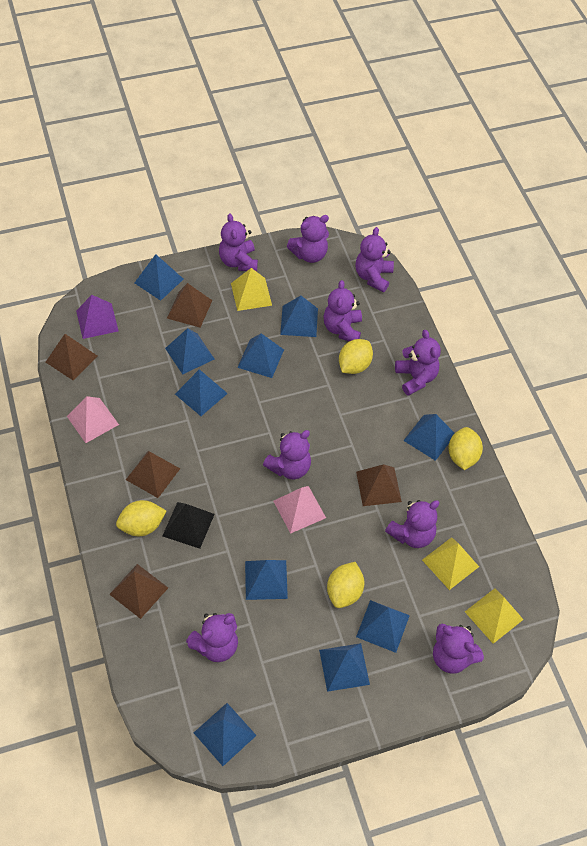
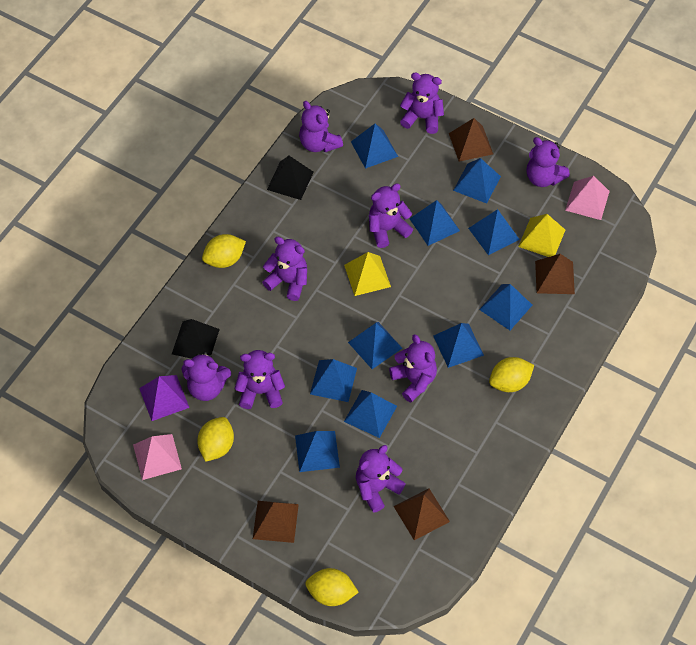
black pyramid: [163,502,215,549] = 1 -> [172,319,220,359] [267,156,314,200] = 2
brown pyramid: [46,334,97,380] [109,564,168,619] [126,451,180,498] [167,283,212,328] [356,464,402,506] = 5 -> [253,501,299,543] [394,488,450,540] [449,118,493,162] [535,254,575,294] = 4
yellow pyramid: [231,268,272,311] [422,537,479,590] [465,588,524,644] = 3 -> [344,252,391,296] [518,214,565,257] = 2

